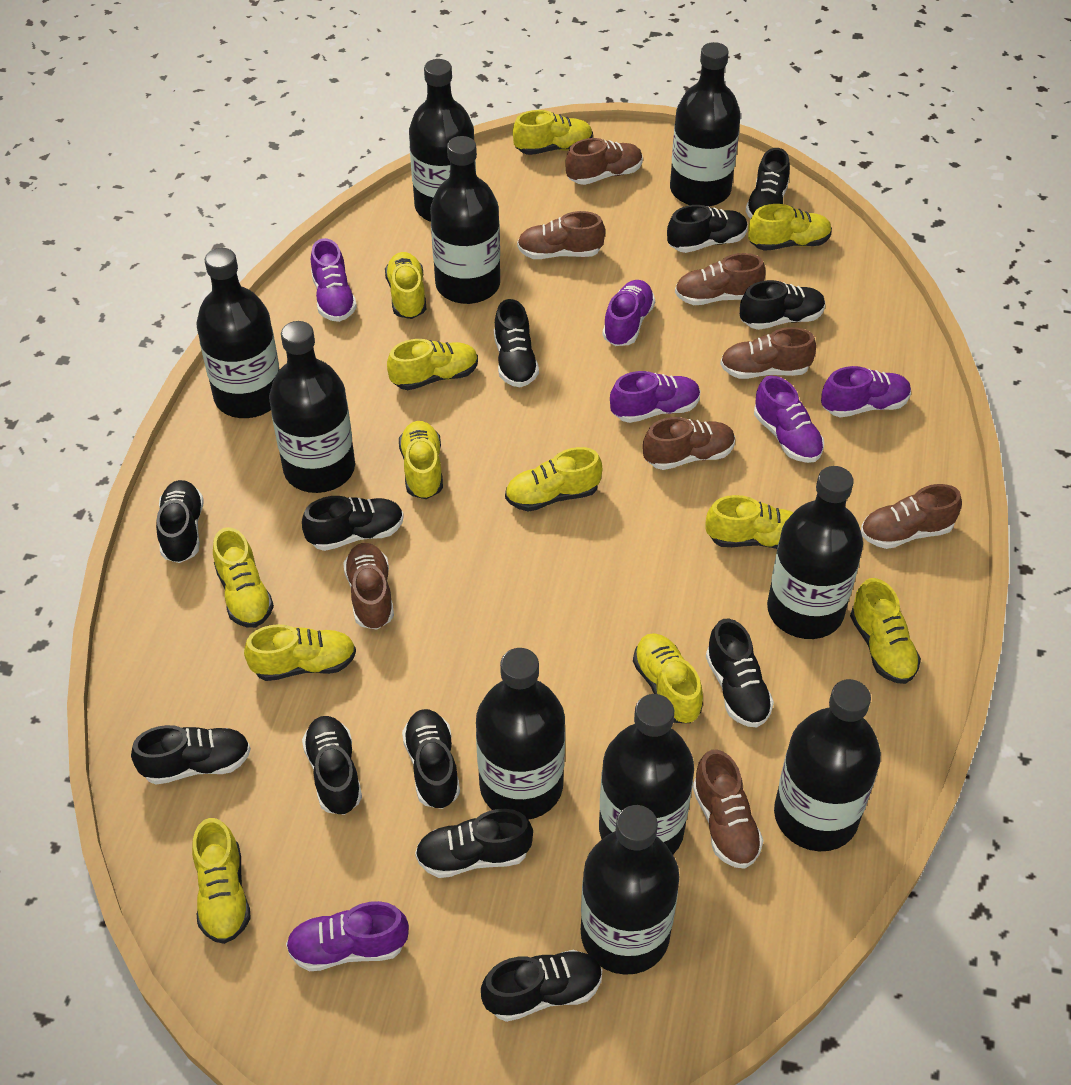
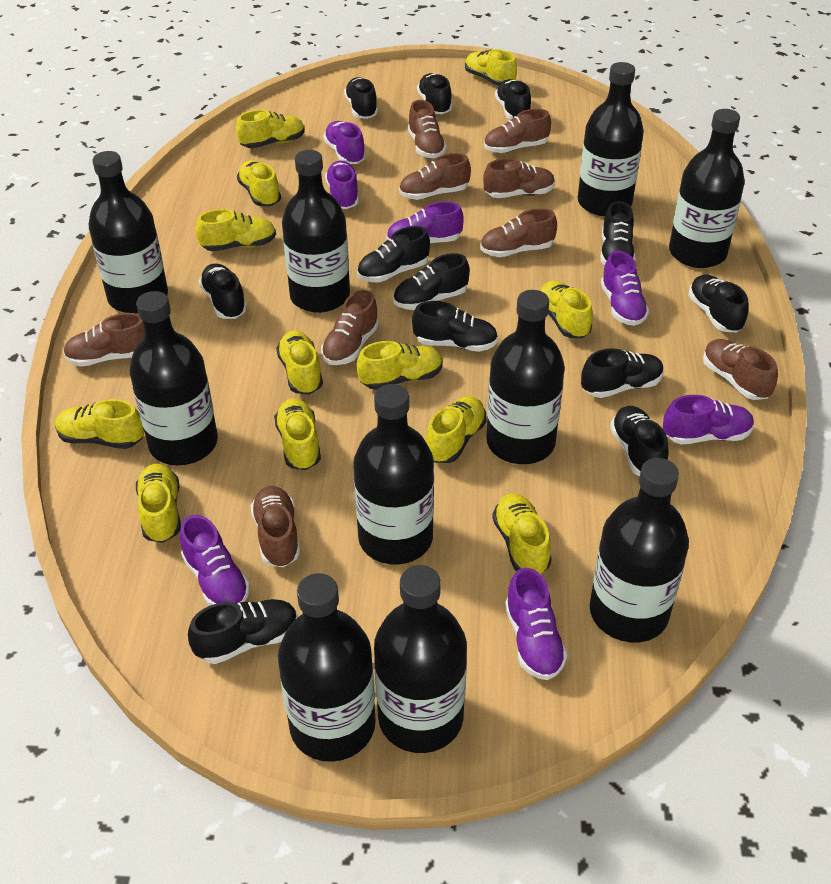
brown shoe: [343,543,394,630] [517,211,605,259] [565,138,643,185] [643,417,735,470] [675,253,765,305] [692,750,764,869] [720,327,816,379] [861,484,962,549] = 8 -> [63,313,145,367] [251,486,300,567] [321,290,379,365] [399,153,471,200] [408,100,447,158] [480,208,557,257] [483,158,555,198] [484,109,551,153] [703,339,778,400] = 9
purple shoe: [286,901,409,971] [311,238,357,322] [603,280,655,346] [610,371,700,423] [754,376,824,463] [821,366,911,417] = 6 -> [180,515,250,606] [323,121,366,164] [325,161,359,209] [386,201,463,243] [505,568,568,680] [601,251,649,326] [663,395,754,444] = 7

